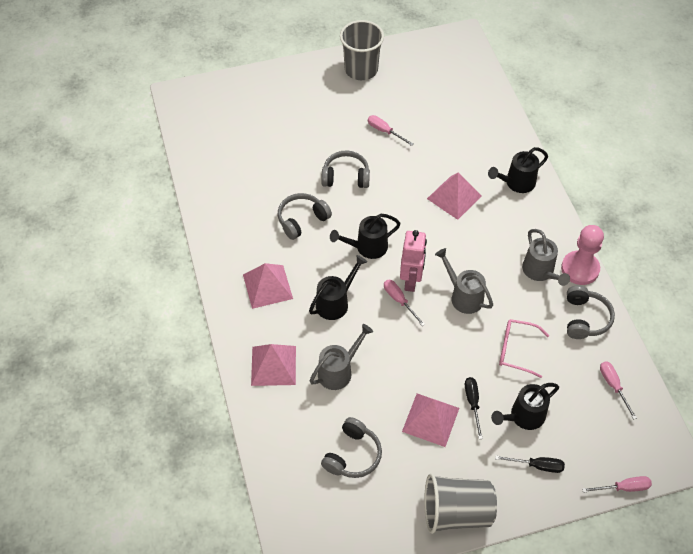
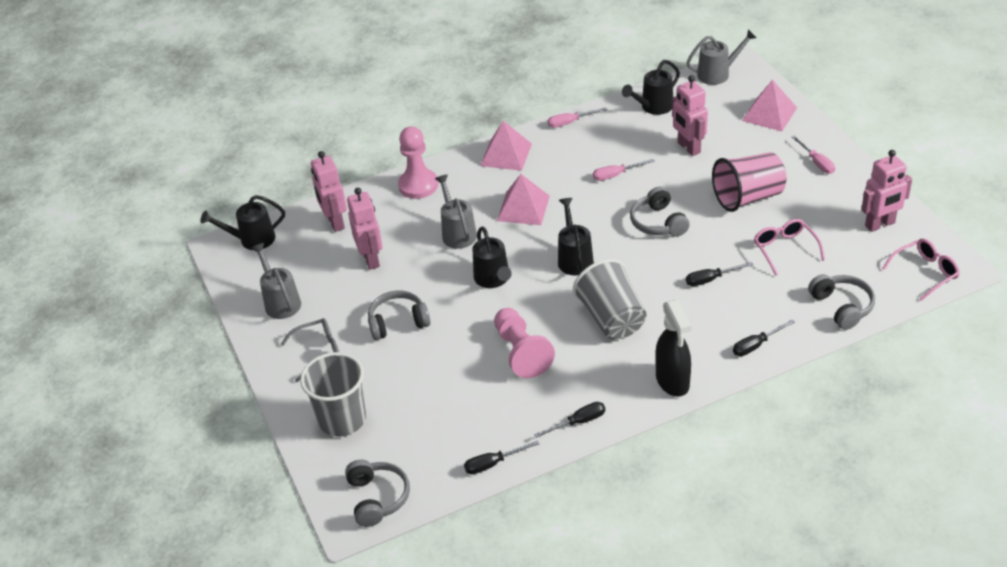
black screwdriver: [465,377,483,439] [495,455,565,473] = 2 -> [464,441,539,474] [534,402,605,438] [686,262,753,286] [733,320,795,356] = 4
black spray bottle: none = 0 -> [655,300,691,397] = 1
grey glasses: none = 0 -> [281,318,339,382] = 1
pink cup: none = 0 -> [712,152,787,212] = 1
pink glasses: [499,319,549,378] = 1 -> [754,219,825,276] [882,238,960,301] = 2
pink pawn: [561,225,604,285] = 1 -> [398,127,438,199] [494,308,555,378] = 2
pink pyramid: [243,263,293,309] [251,344,296,386] [402,393,459,447] [427,173,482,220] = 4 -> [480,121,532,171] [497,174,550,225] [742,79,797,131] = 3
pink robot: [400,230,427,292] = 1 -> [311,151,347,232] [347,188,383,270] [672,75,708,156] [861,150,912,232] = 4
pink screwdriver: [368,115,413,146] [384,280,425,326] [582,476,652,493] [600,361,637,420] = 4 -> [548,108,607,128] [593,159,655,181] [792,135,835,174] = 3

